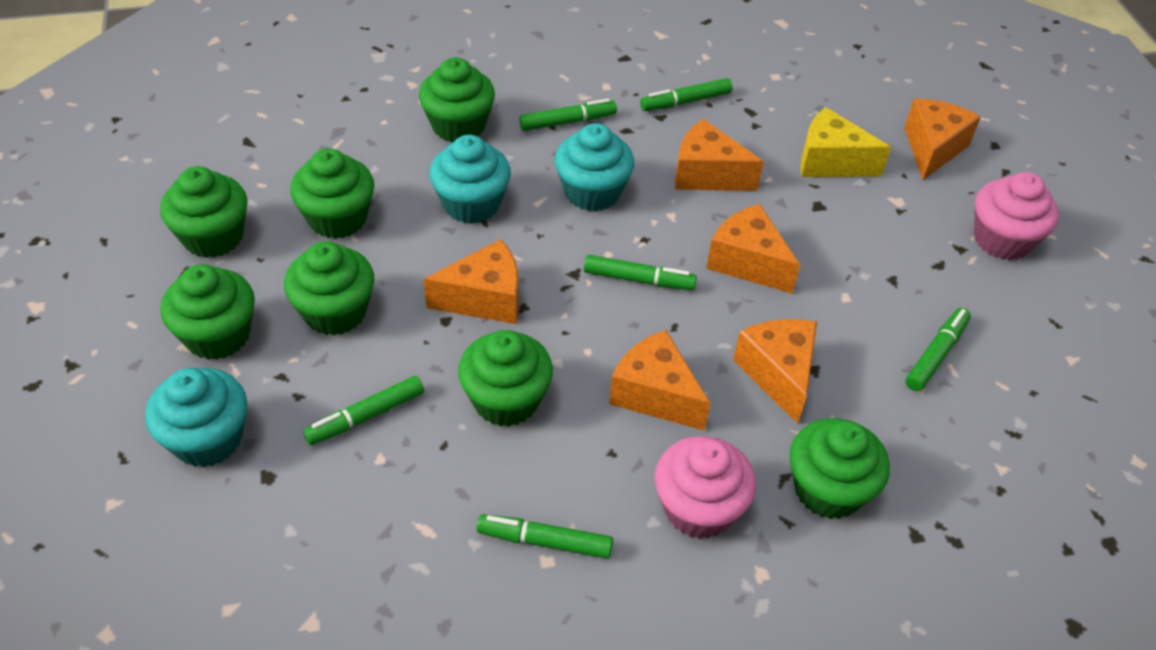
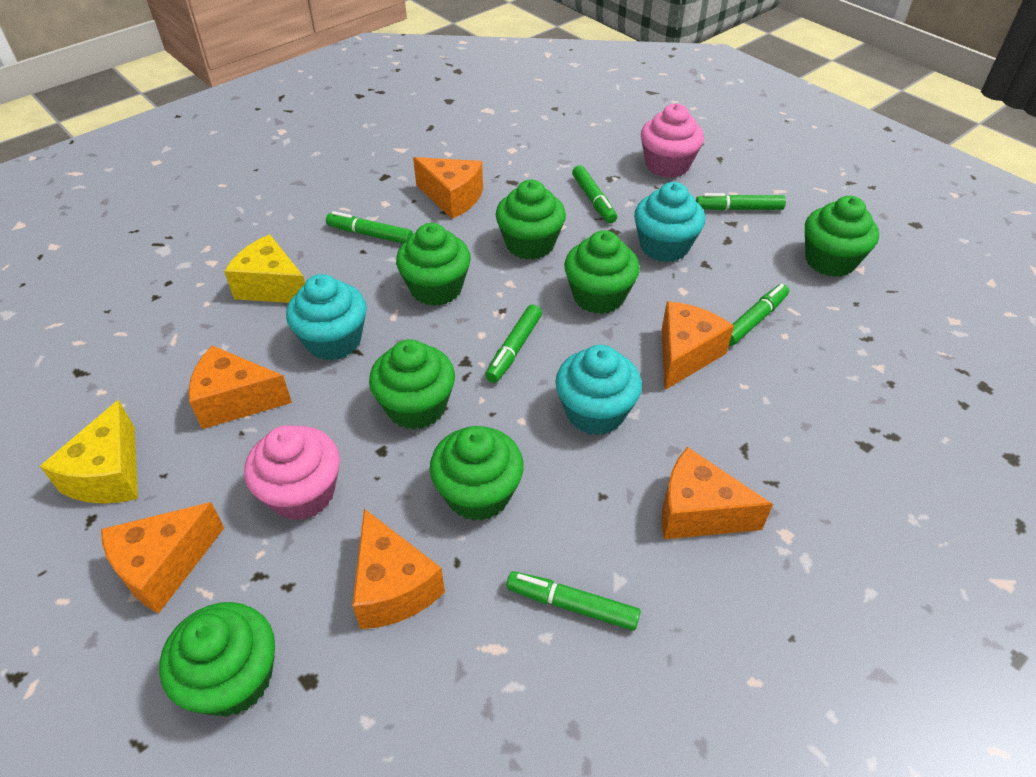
yellow cheese: [800,107,891,177] = 1 -> [40,400,138,504] [224,234,305,303] = 2

